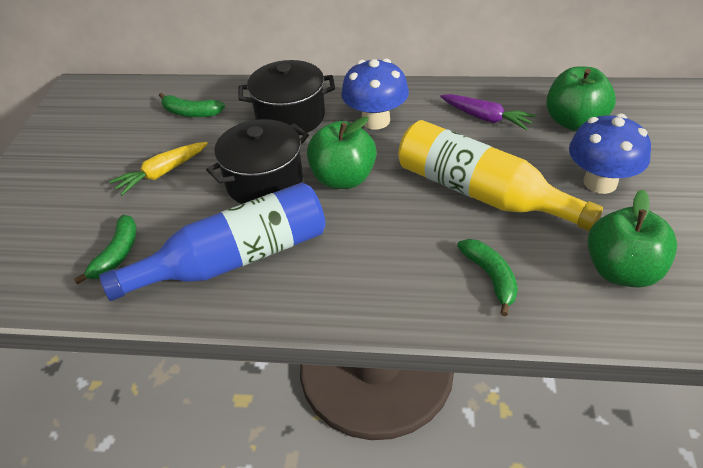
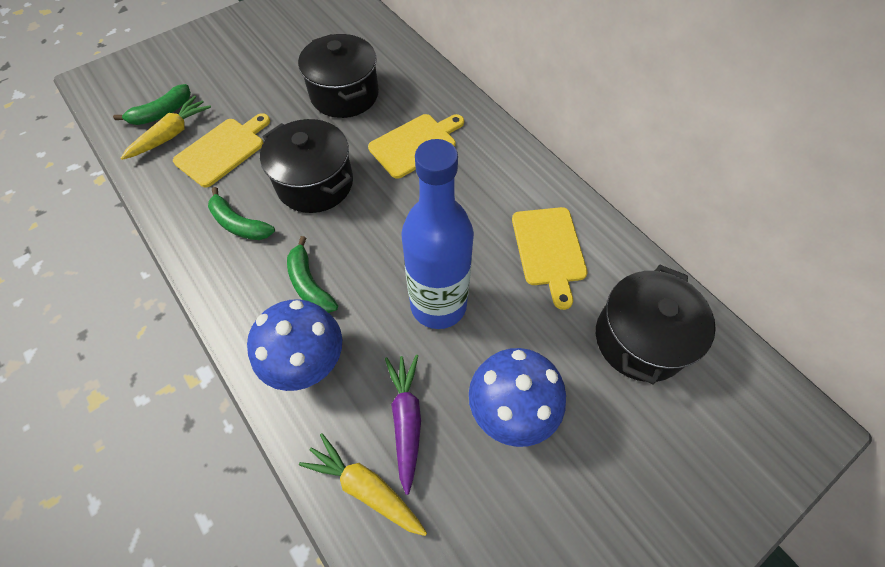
black pot: [206,119,309,204] [239,60,335,135] = 2 -> [260,119,353,213] [298,34,379,118] [596,265,716,385] = 3
green apple: [307,117,377,189] [546,66,616,131] [587,190,677,287] = 3 -> none = 0
yellow bottle: [398,120,603,231] = 1 -> none = 0
yellow carrot: [109,142,208,195] = 1 -> [121,96,211,160] [299,433,427,536] = 2
yellow cutting board: none = 0 -> [173,113,270,187] [368,114,464,179] [512,207,588,310] = 3

